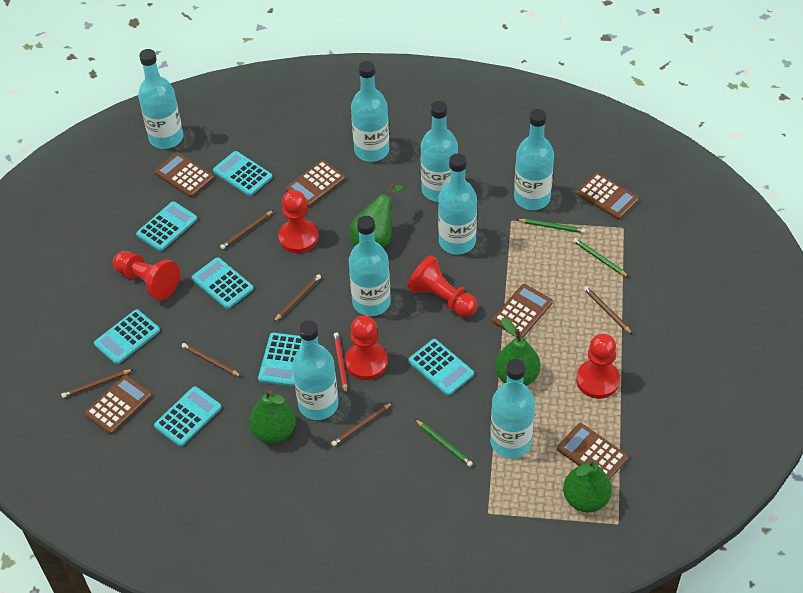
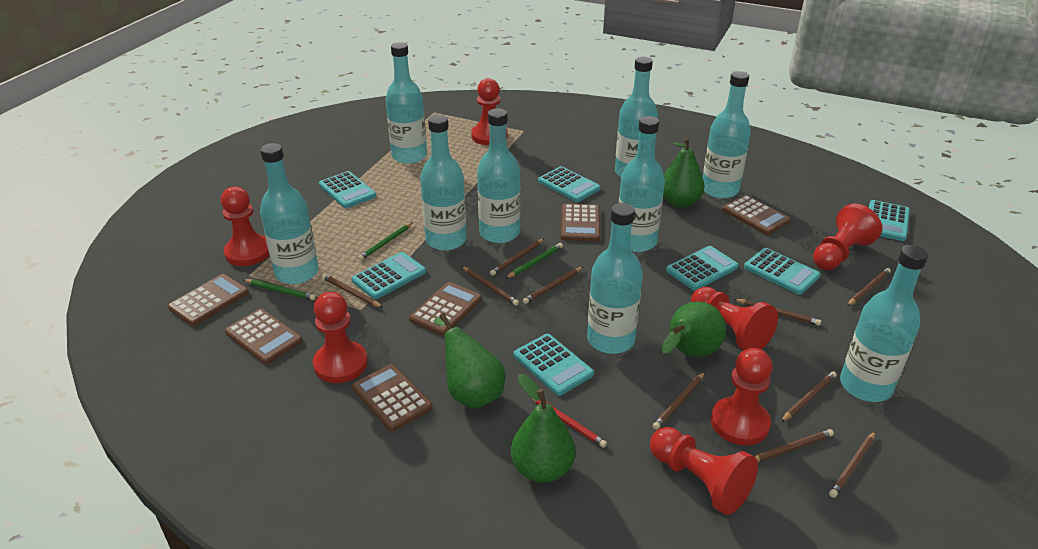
brown pencil: [61,369,133,398] [182,343,242,377] [220,210,274,249] [274,274,321,322] [331,402,393,446] [584,286,633,335] = 6 -> [322,274,383,308] [462,266,519,306] [490,238,545,276] [523,267,583,304] [653,372,705,430] [734,299,821,326] [754,429,834,462] [781,371,837,422] [829,432,875,498] [847,268,891,306] = 10
red pawn: [113,251,180,301] [278,190,319,253] [345,316,388,380] [407,255,477,317] [576,334,620,399] = 5 -> [221,187,269,266] [313,292,368,383] [471,78,508,145] [650,427,758,515] [691,287,778,351] [711,348,773,445] [813,204,882,270] = 7
turquoise bottle: [138,49,183,149] [292,320,338,420] [349,216,391,316] [351,61,389,162] [421,101,458,202] [438,153,477,254] [490,359,535,458] [514,109,554,210] = 8 -> [260,143,319,284] [386,42,427,164] [420,115,467,251] [477,108,520,243] [587,203,643,354] [615,57,658,177] [619,116,665,252] [703,71,751,199] [840,245,928,402] = 9

